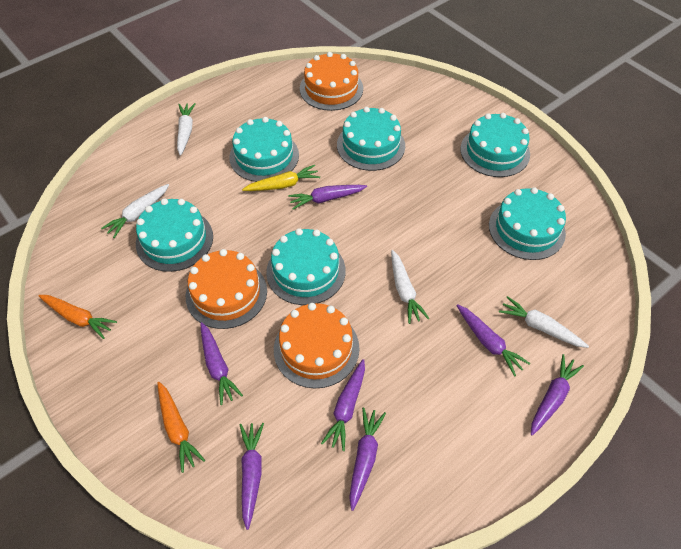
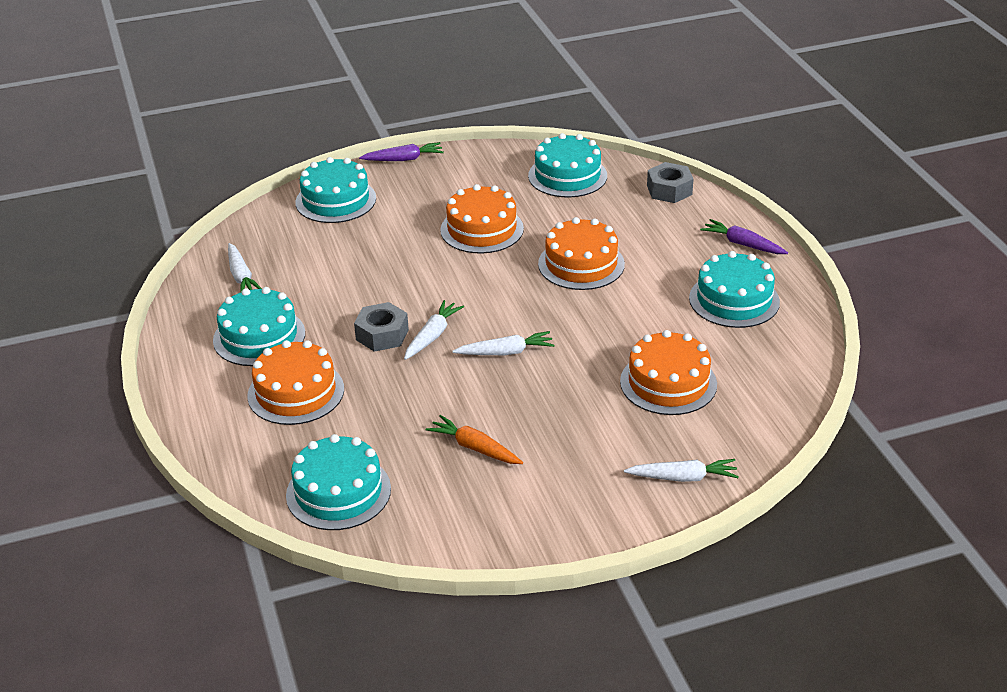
grey nut: none = 0 -> [354,302,409,352] [647,162,694,203] = 2
orange cake: [186,249,267,329] [274,303,359,388] [300,52,363,111] = 3 -> [247,340,344,425] [440,184,524,254] [538,217,625,290] [620,330,717,415] = 4
orange carrot: [39,295,117,339] [157,382,205,473] = 2 -> [426,415,523,464] = 1
purple carrot: [200,322,243,405] [240,423,264,530] [288,185,367,210] [321,359,365,451] [349,407,386,511] [456,304,531,377] [531,354,584,436] = 7 -> [359,142,444,161] [700,219,788,254] = 2
turquoise cake: [136,198,213,272] [229,117,299,182] [266,228,346,305] [337,107,405,171] [460,113,530,177] [489,187,566,260] = 6 -> [213,287,305,366] [286,434,391,530] [295,157,376,223] [528,133,607,198] [689,251,780,328] = 5
yellow carrot: [242,165,320,191] = 1 -> none = 0

